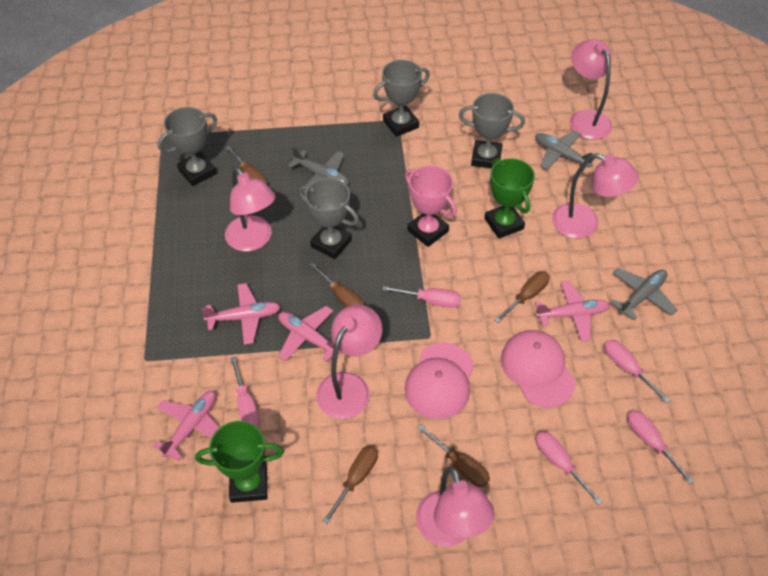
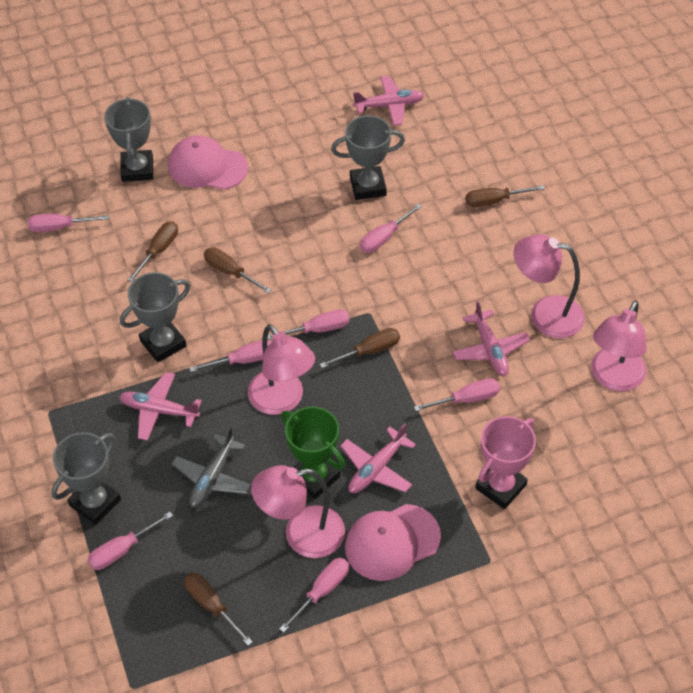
green trophy: [195,421,284,503] [484,158,535,239] = 2 -> [281,406,345,499] = 1
grey plane: [288,147,349,193] [535,131,595,171] [611,268,677,320] = 3 -> [172,427,251,507] = 1
pink lamp: [225,167,276,252] [316,304,382,419] [416,467,495,546] [552,153,639,238] [570,39,612,140] = 5 -> [247,324,315,415] [251,465,345,558] [513,235,585,338] [591,300,647,391] = 4
pink screwdriver: [230,356,260,427] [382,286,461,308] [535,431,603,505] [604,340,671,403] [627,410,695,484] = 5 -> [28,214,110,232] [87,512,173,570] [189,340,272,372] [267,309,349,340] [279,558,349,633] [360,204,422,253] [414,378,500,411] = 7

